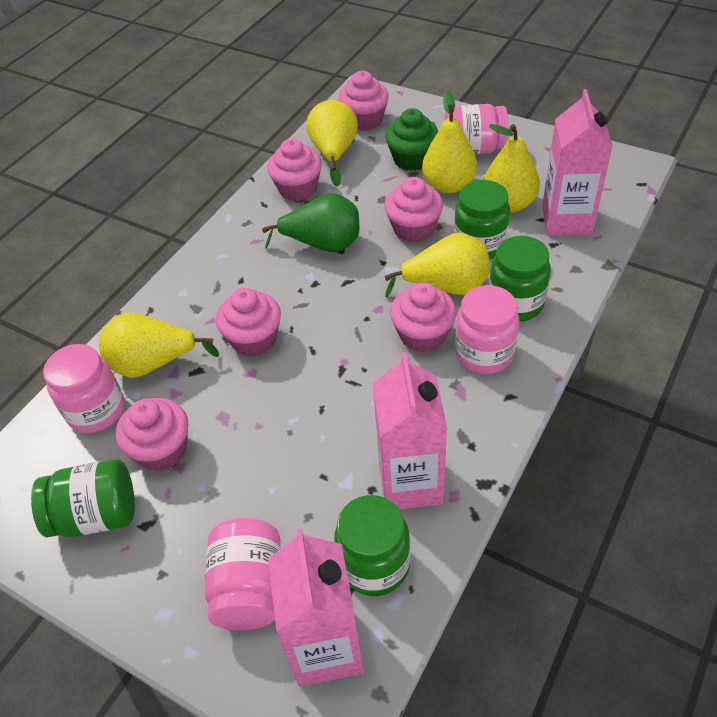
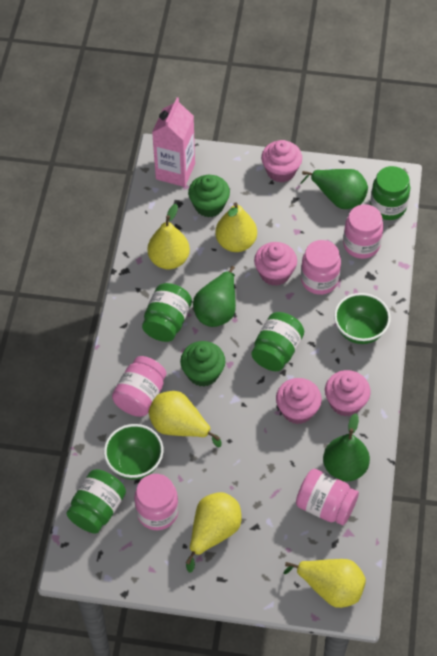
green bowl: none = 0 -> [104,424,163,480] [334,293,391,344] = 2
green cupcake: [385,108,438,171] = 1 -> [180,341,225,387] [188,175,230,217] = 2
green pear: [262,193,359,252] = 1 -> [193,266,236,327] [301,169,368,209] [323,413,370,481] = 3
pink carton: [268,528,365,687] [373,352,447,510] [542,89,613,236] = 3 -> [152,97,195,187] = 1
pink cupcake: [116,398,188,471] [216,288,281,357] [267,138,322,201] [338,71,389,131] [385,177,443,243] [390,282,456,353] = 6 -> [254,242,297,286] [261,140,302,183] [276,378,322,424] [325,370,371,416] = 4
pink jar: [43,344,125,433] [205,518,281,630] [444,104,509,154] [455,285,519,374] = 4 -> [112,356,166,417] [134,474,179,530] [296,469,359,525] [301,240,341,295] [343,204,384,259] = 5

